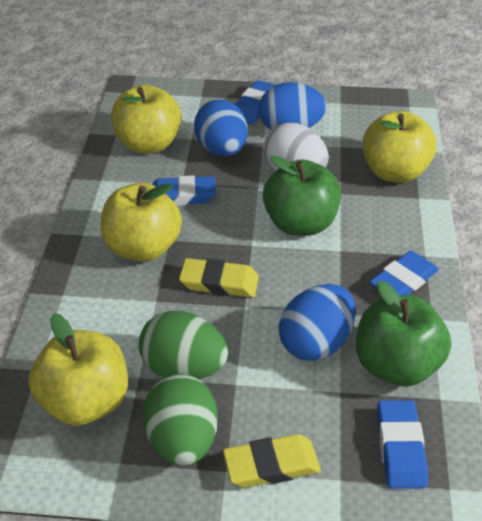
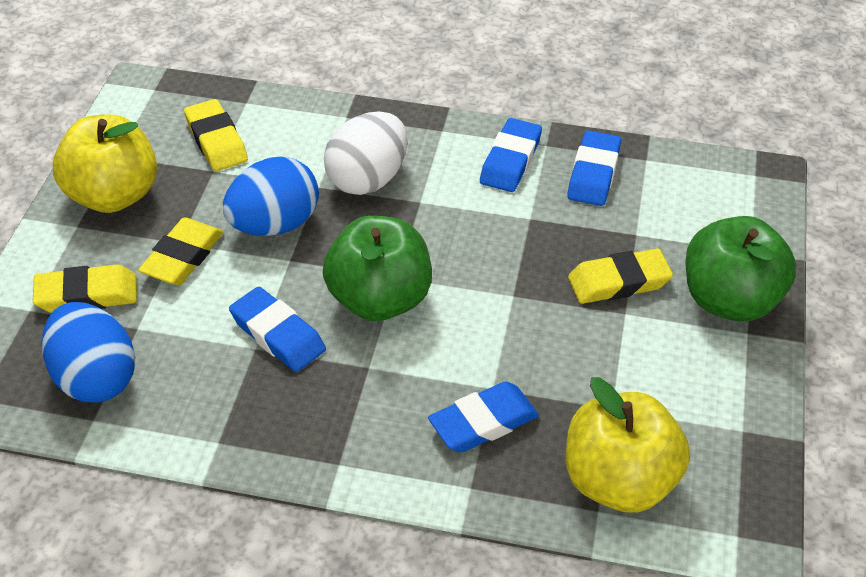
blue egg: [194,99,248,156] [259,82,327,130] [279,284,356,361] = 3 -> [42,302,135,403] [223,156,319,236] = 2
green egg: [139,311,228,379] [143,374,218,466] = 2 -> none = 0
yellow apple: [28,313,128,426] [101,183,182,262] [111,84,181,154] [363,111,437,183] = 4 -> [52,114,157,213] [566,377,690,513] = 2
yellow eraser: [179,258,259,297] [223,434,321,488] = 2 -> [33,265,137,313] [138,217,224,285] [184,99,248,171] [568,248,673,304] = 4

